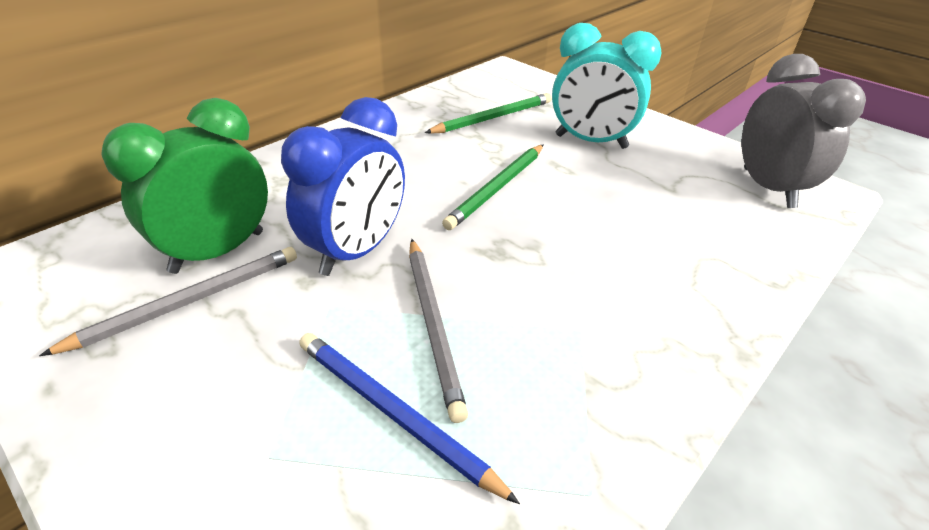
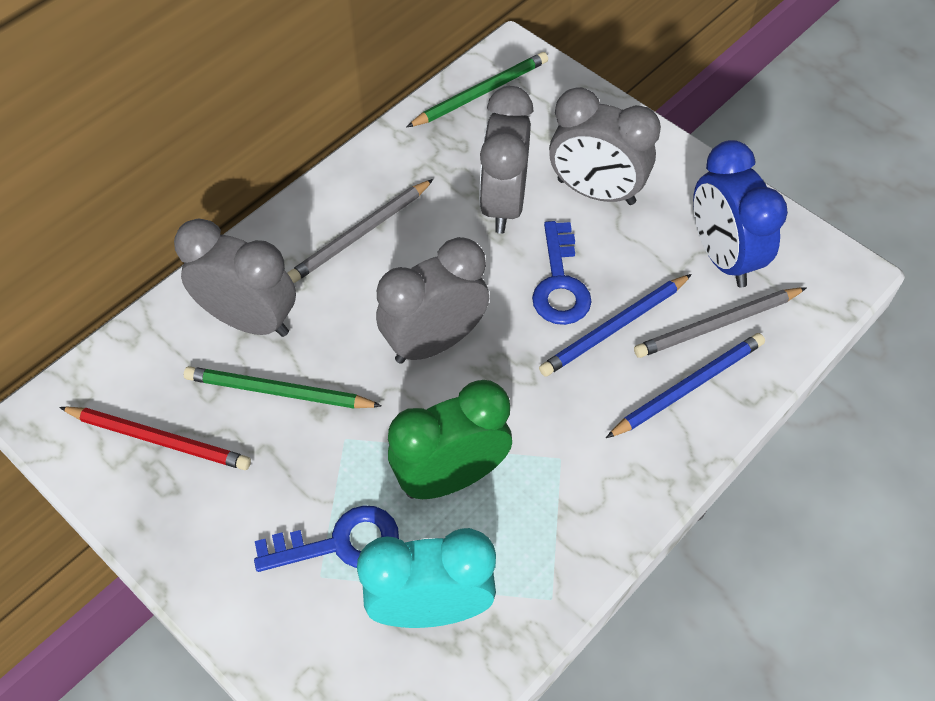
blue key: none = 0 -> [254,505,399,572] [532,221,592,325] = 2
blue pencil: [299,333,520,504] = 1 -> [539,274,692,377] [606,333,765,438] = 2
grey clock: [742,54,866,208] = 1 -> [174,218,296,337] [376,237,489,364] [479,86,534,234] [549,87,661,205] = 4
red pencil: none = 0 -> [59,407,251,470] = 1

